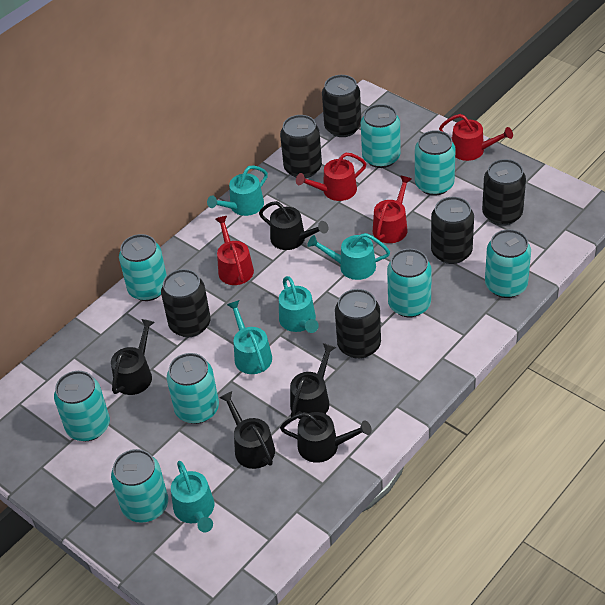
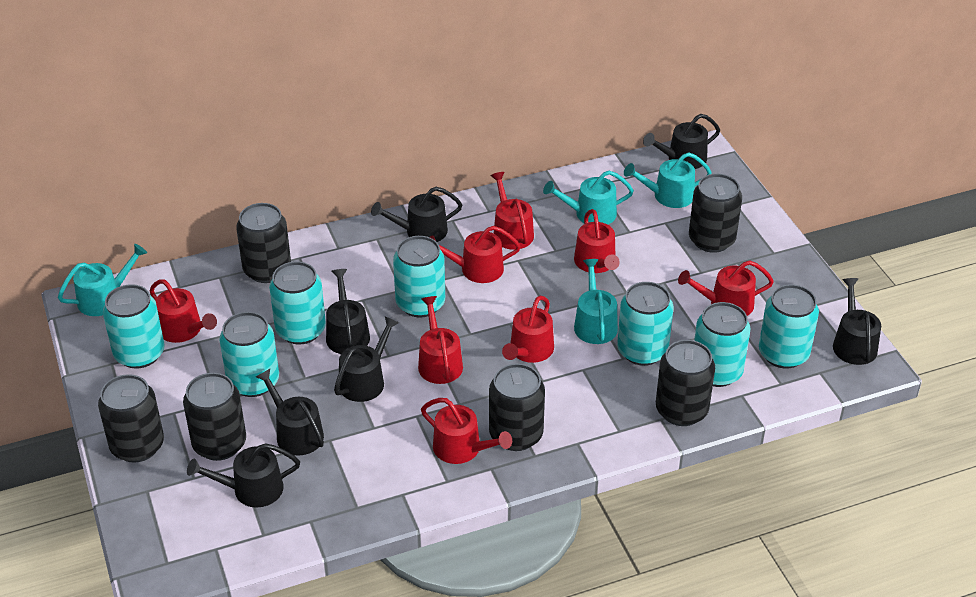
black watering can: [111,319,155,395] [219,391,275,469] [259,201,328,250] [280,412,372,463] [290,343,336,419] = 5 -> [187,443,300,508] [256,369,324,456] [326,269,370,354] [334,316,399,402] [371,187,462,242] [643,114,720,169] [833,278,881,365] = 7
red watering can: [215,216,254,285] [296,153,367,201] [373,175,412,243] [439,114,513,161] = 4 -> [150,279,217,343] [418,296,463,384] [421,398,512,464] [430,226,521,283] [490,172,534,250] [502,296,554,363] [574,209,620,273] [678,260,774,316] = 8
turquoise can: [54,371,110,441] [111,449,168,523] [119,234,167,301] [167,353,219,424] [361,104,401,168] [387,249,432,317] [415,130,456,196] [485,229,531,298] = 8 -> [103,284,165,369] [220,312,279,397] [269,261,326,344] [393,236,445,317] [617,282,674,366] [694,302,750,387] [759,284,819,369] = 7
turquoise watering can: [171,461,214,532] [207,165,268,216] [227,300,272,374] [279,276,319,333] [307,233,390,280] = 5 -> [58,244,147,316] [543,171,634,224] [574,259,618,344] [624,152,712,208] = 4

